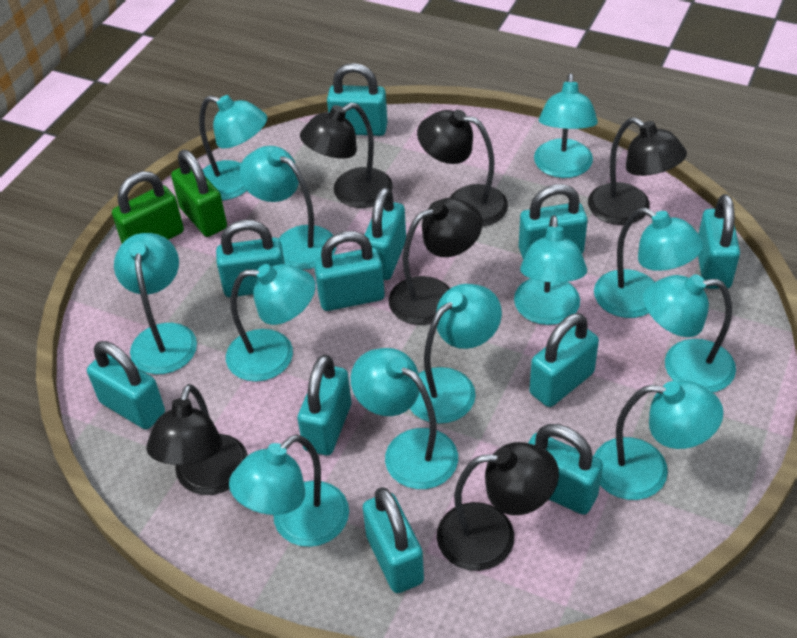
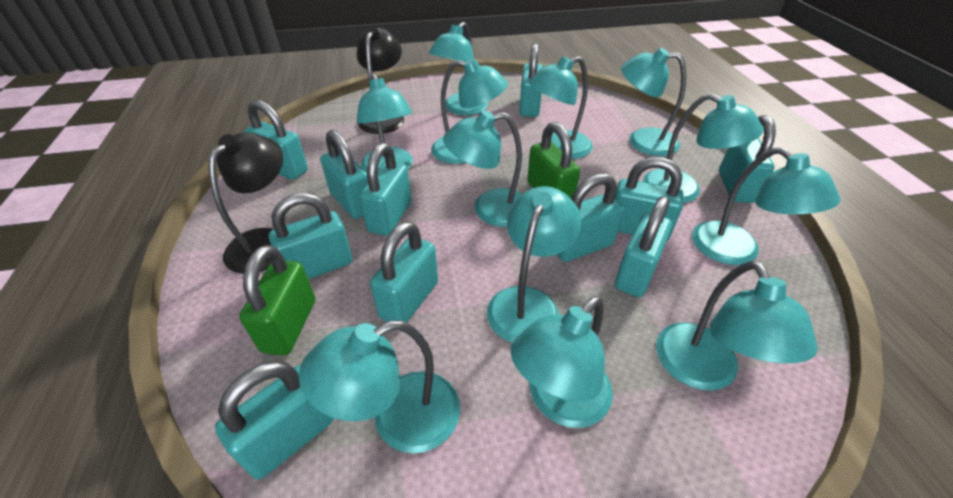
black lamp: [146,384,248,495] [300,103,393,208] [388,198,482,325] [417,110,508,226] [437,442,559,571] [588,117,687,225] = 6 -> [208,132,283,274] [357,25,404,134] = 2

